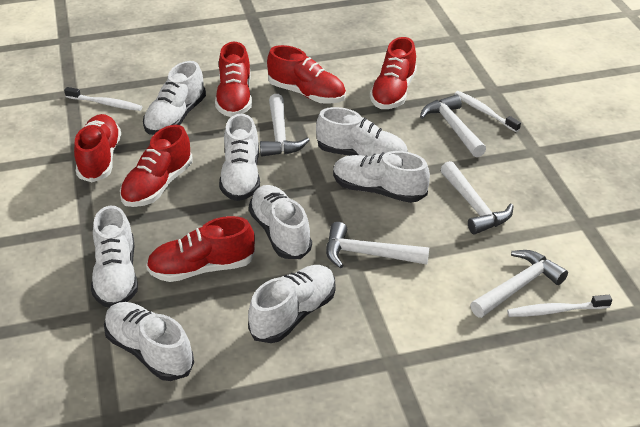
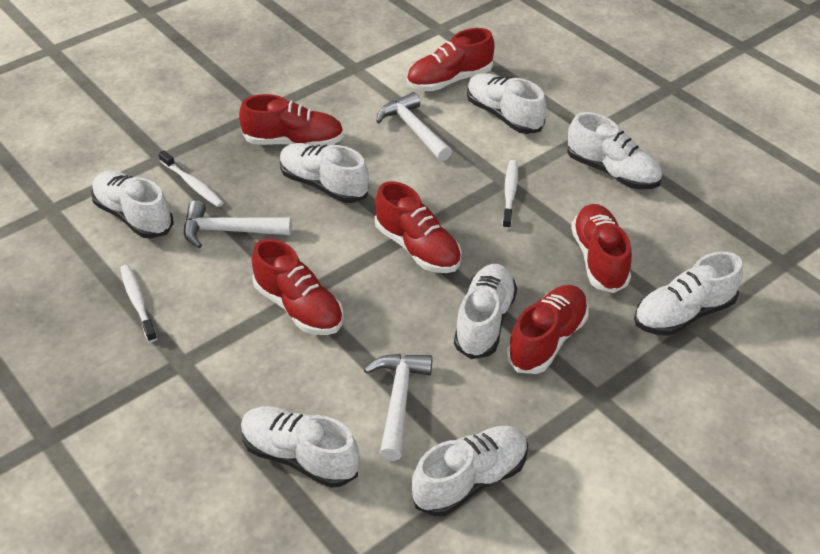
white hammer: [260,94,309,156] [326,222,429,268] [420,94,486,157] [440,161,513,234] [470,250,568,318] = 5 -> [184,200,292,248] [364,354,433,461] [376,92,452,161] = 3

